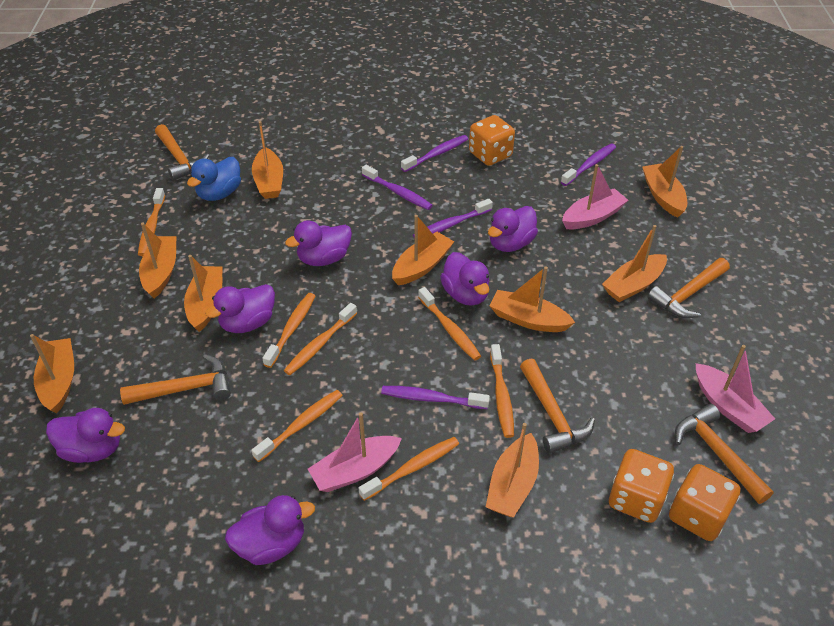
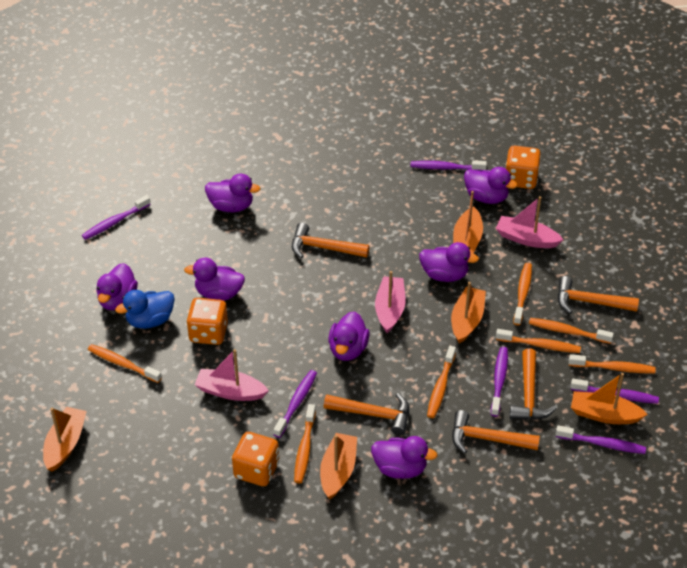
orange boat: [30,334,74,414] [139,223,176,298] [184,255,222,332] [252,121,283,199] [392,215,454,285] [486,423,539,517] [490,266,575,332] [602,225,667,302] [642,146,687,218] = 9 -> [43,407,87,472] [320,433,357,499] [451,282,486,344] [453,191,483,254] [571,373,648,424] = 5
purple duck: [46,408,125,463] [205,284,275,333] [225,495,315,565] [285,220,352,266] [440,252,489,306] [488,206,538,252] = 6 -> [96,263,138,310] [184,258,245,301] [205,174,260,212] [328,311,370,361] [371,436,438,479] [419,242,479,282] [464,167,518,204] = 7
purple toothbrush: [362,165,433,210] [381,386,490,409] [401,135,468,172] [413,199,493,239] [561,144,616,186] = 5 -> [82,195,151,240] [273,370,317,438] [410,160,487,171] [491,347,508,417] [556,425,646,454] [571,379,659,404] = 6

